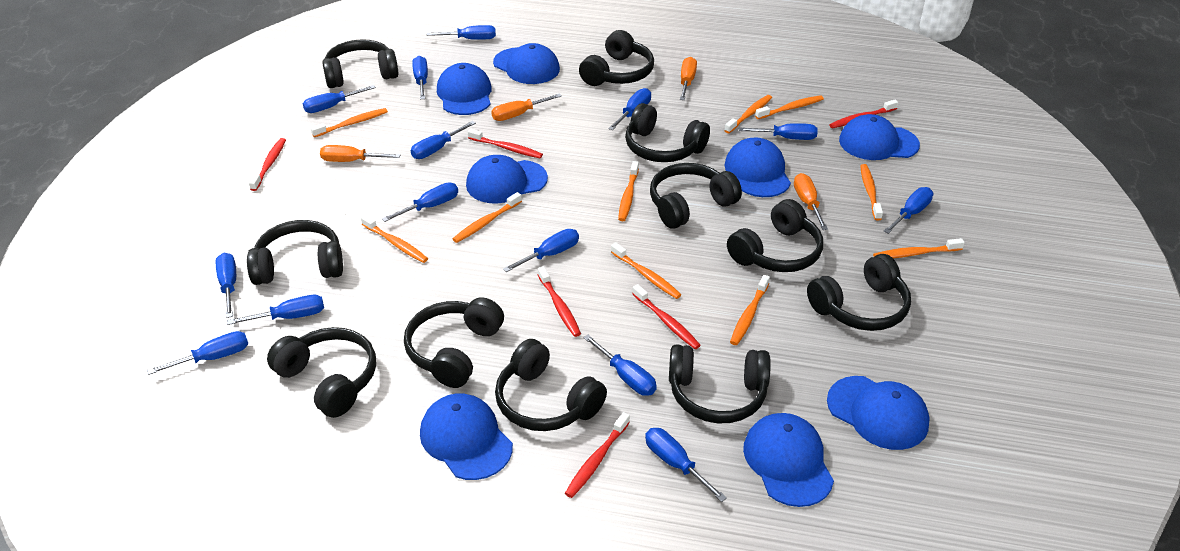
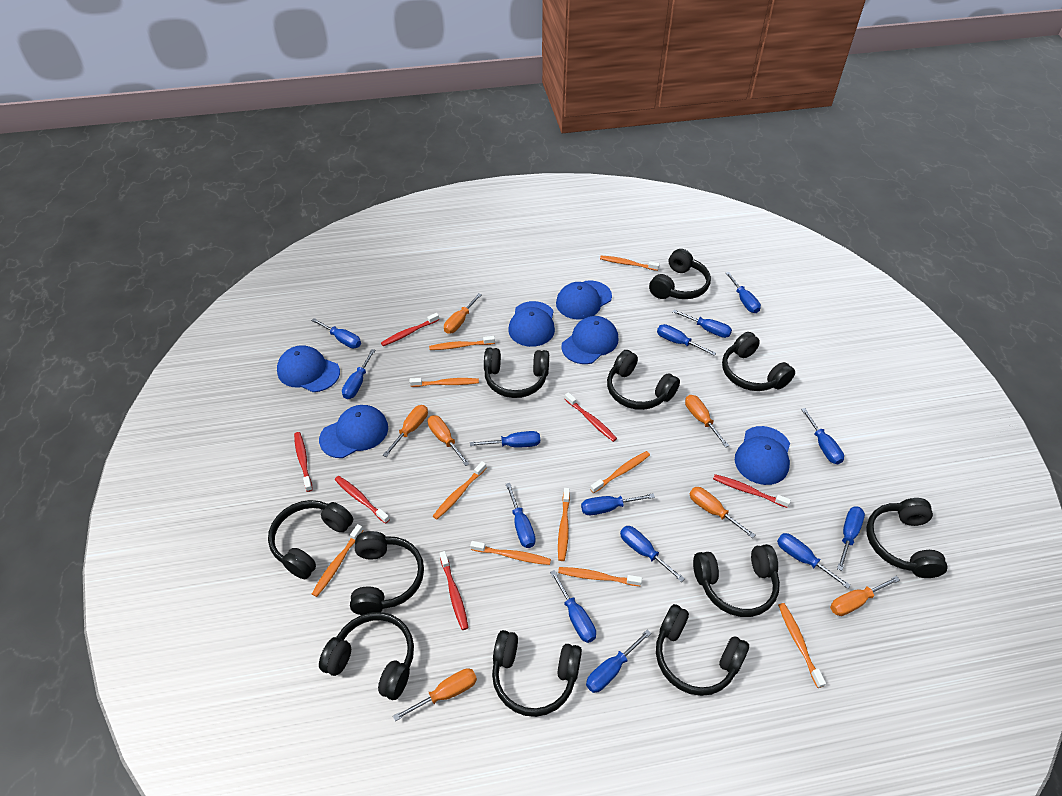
blue cap: [420,393,513,480] [437,63,492,115] [466,155,548,204] [493,43,560,84] [724,138,791,197] [743,413,834,507] [827,376,930,450] [839,114,920,160] = 8 -> [277,345,340,392] [319,405,388,458] [509,301,555,347] [556,280,612,320] [561,316,618,364] [735,426,790,485] = 6
orange screwdriver: [320,145,400,162] [491,94,561,121] [680,57,697,100] [794,173,828,230] = 4 -> [383,405,428,457] [393,668,477,721] [428,415,469,466] [444,293,482,334] [685,395,729,448] [690,487,755,538] [830,576,900,616] = 7

